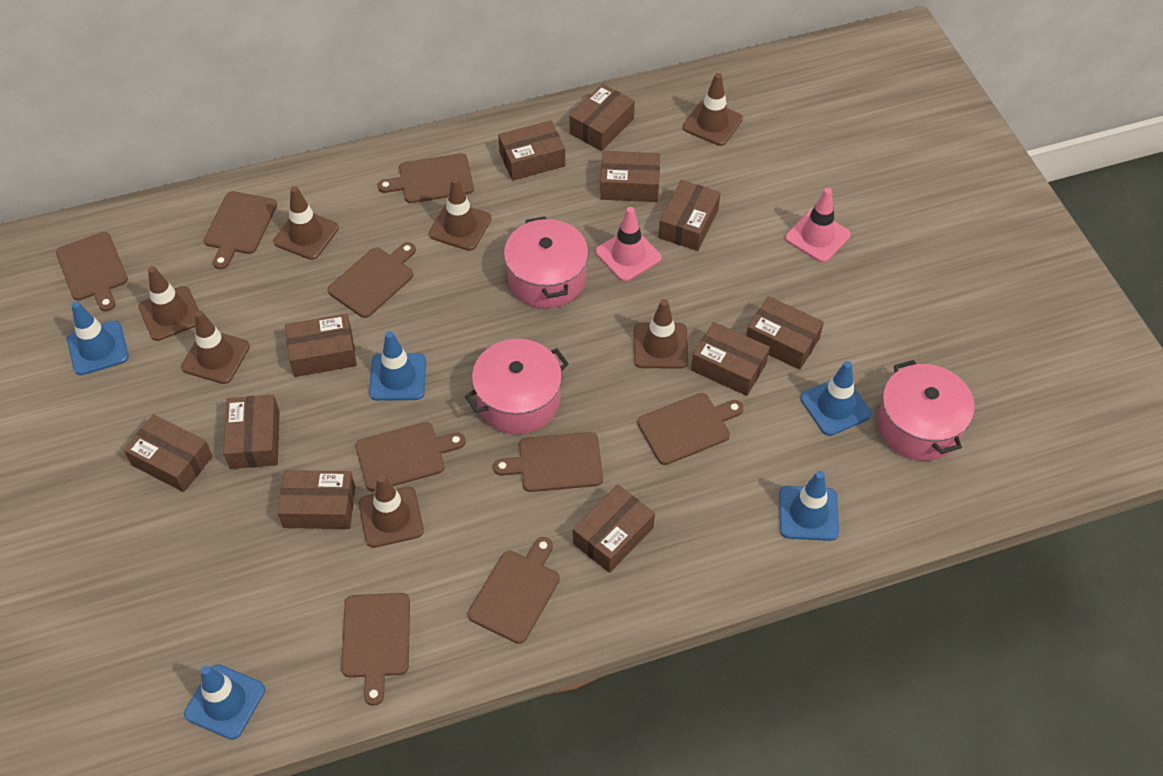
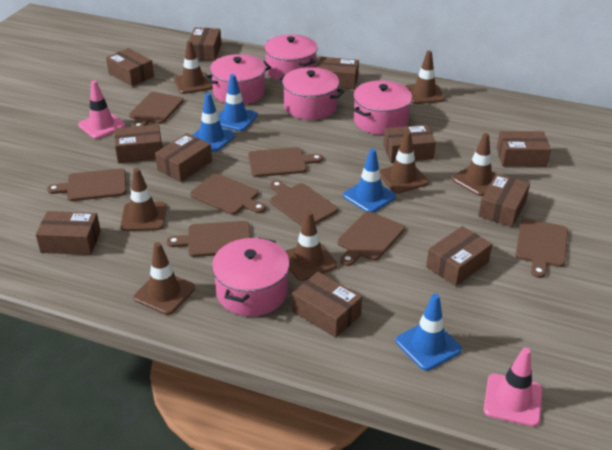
blue traffic cone: [67,301,129,375] [184,664,265,740] [369,331,426,401] [779,471,839,541] [801,361,871,436] = 5 -> [192,93,236,152] [218,74,258,131] [343,149,396,213] [396,294,462,371] = 4
brown cutting board: [56,232,128,311] [204,191,277,269] [328,242,416,318] [341,593,410,706] [355,422,466,492] [378,153,474,203] [468,537,560,644] [493,432,603,492] [637,393,744,465] = 9 -> [47,168,126,201] [129,92,184,127] [167,221,251,257] [190,173,266,215] [248,147,323,177] [270,180,338,227] [337,211,405,266] [515,219,568,278] = 8
pink pot: [465,339,569,435] [504,216,588,308] [877,360,975,461] = 3 -> [205,54,271,105] [212,237,290,316] [264,34,318,81] [277,67,345,120] [353,80,412,135] = 5

